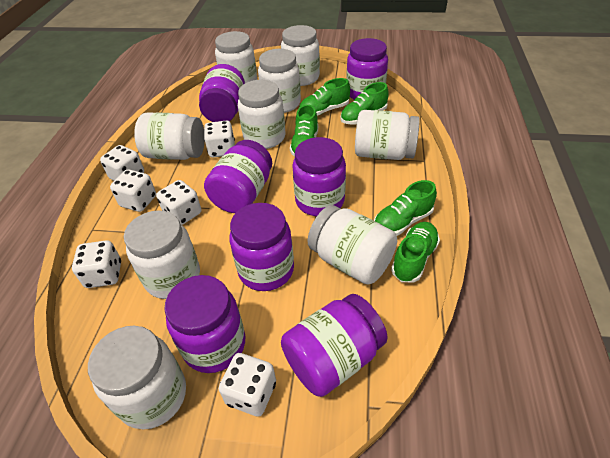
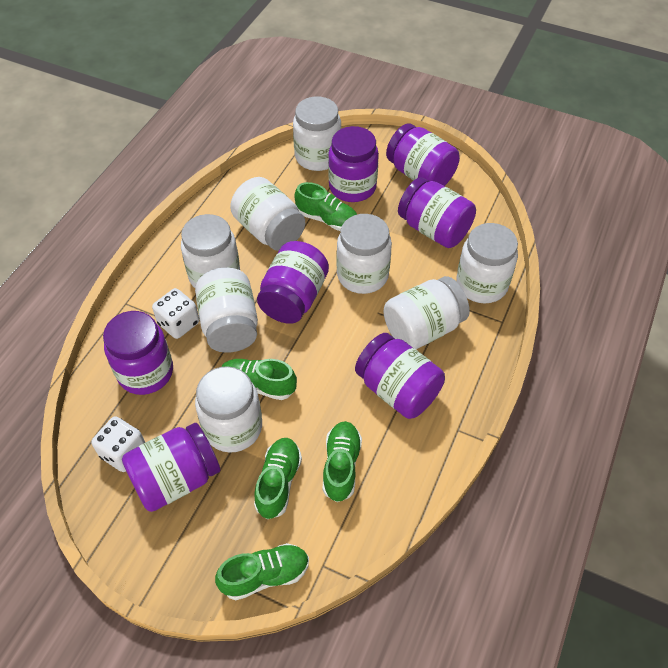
white dice: [72,240,121,288] [100,145,144,181] [110,169,156,212] [156,180,201,225] [204,121,235,158] [219,353,276,417] = 6 -> [91,416,145,472] [152,288,199,339] = 2
white jar: [88,326,186,429] [124,210,200,299] [134,112,205,160] [215,31,257,83] [238,80,285,149] [258,49,301,113] [281,25,320,86] [307,205,397,285] [355,110,420,160] = 9 -> [181,214,240,288] [195,267,258,353] [195,366,262,453] [230,177,305,251] [293,97,341,171] [336,214,392,294] [383,276,470,349] [456,223,518,303] = 8

